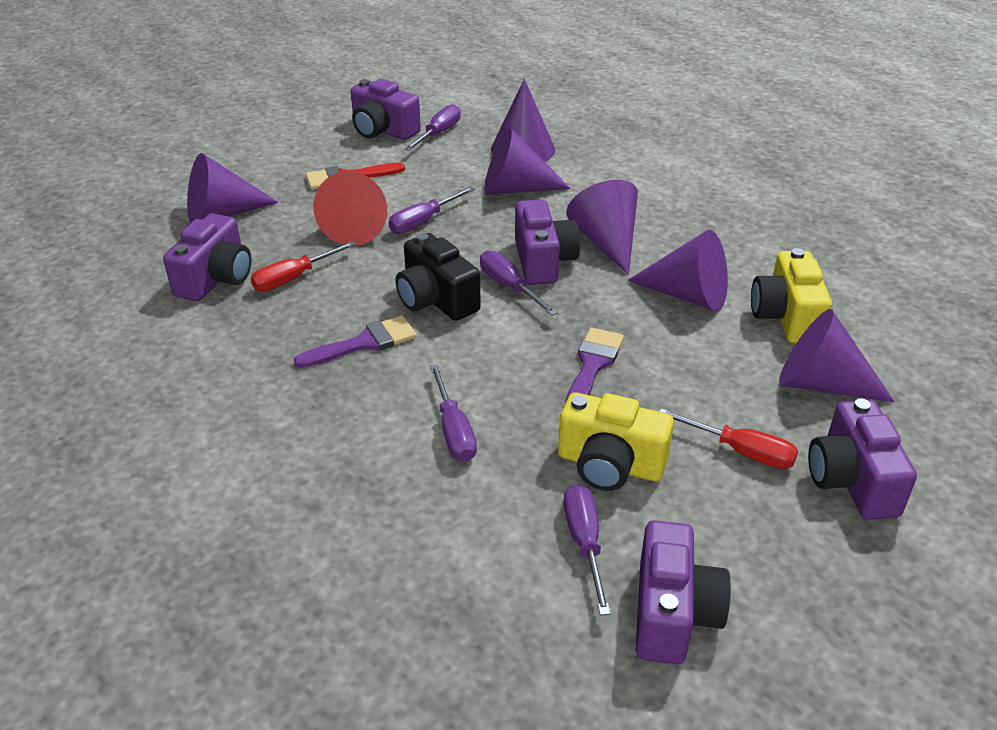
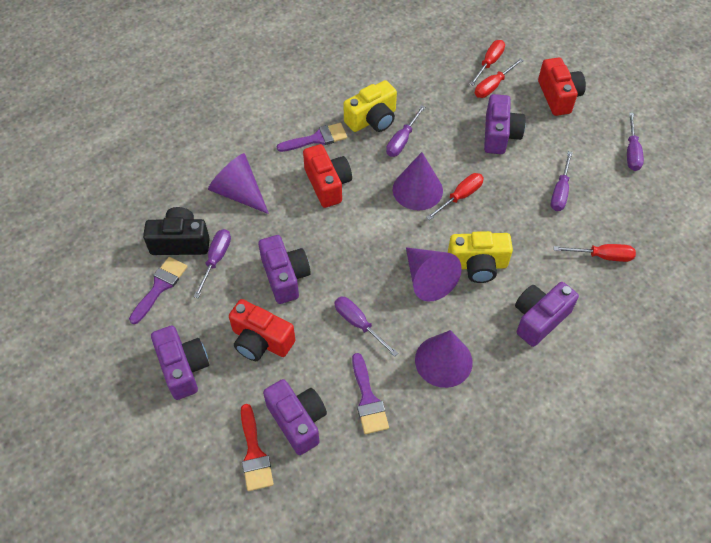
purple brush: [294,315,417,368] [565,327,624,404] = 2 -> [129,257,188,324] [277,123,347,152] [352,353,389,434] = 3
purple cone: [187,153,279,223] [484,128,571,195] [491,79,555,162] [566,180,638,275] [627,230,728,311] [779,309,895,402] = 6 -> [208,153,269,214] [393,152,443,210] [406,247,462,302] [415,330,473,388] = 4
red camera: none = 0 -> [229,299,296,361] [303,144,352,208] [538,58,586,116] = 3
red cone: [313,171,387,246] = 1 -> none = 0
red screwdriver: [251,241,356,291] [659,408,798,469] = 2 -> [426,173,484,220] [470,40,505,86] [475,58,524,98] [554,244,636,262] = 4

